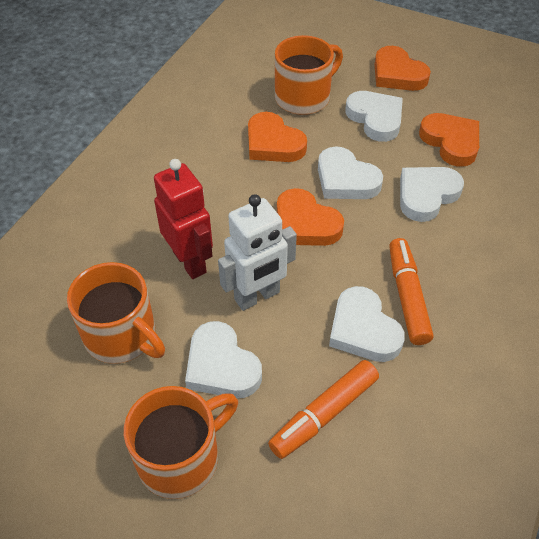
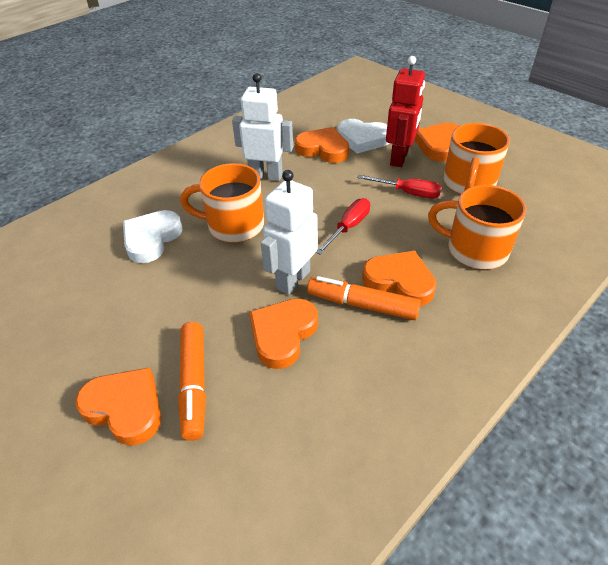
orange heart: [248,112,307,162] [277,188,344,246] [374,46,431,91] [419,113,479,167] = 4 -> [75,367,161,446] [249,298,318,369] [295,127,349,163] [362,250,437,306] [414,123,459,162] = 5
red screwdriver: none = 0 -> [316,198,370,255] [357,175,441,198] = 2
white heart: [185,321,262,398] [318,146,383,199] [329,286,405,362] [345,91,403,142] [400,167,464,222] = 5 -> [123,210,182,263] [338,119,389,154] = 2
white robot: [218,194,297,311] = 1 -> [232,73,293,181] [261,170,318,295] = 2

